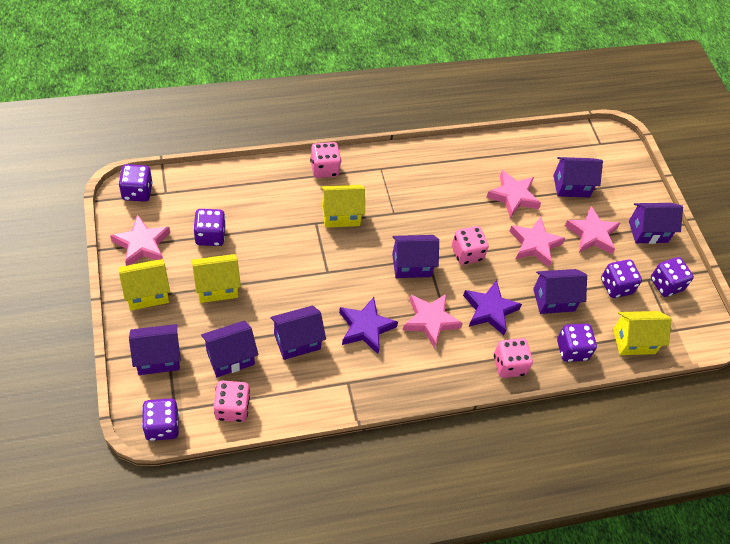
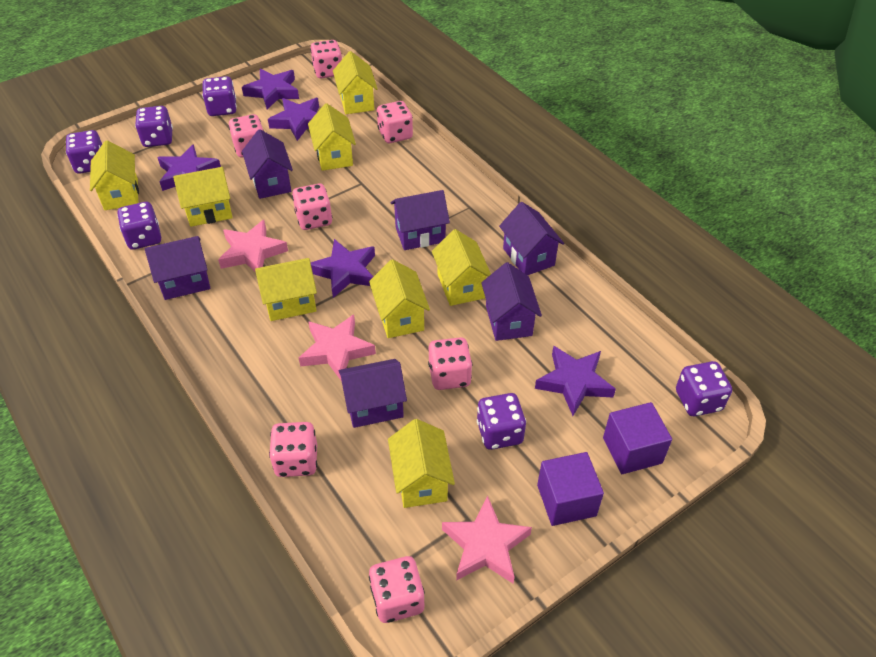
pink dice: [214,381,250,422] [310,142,341,178] [452,226,489,265] [494,338,533,378] = 4 -> [229,114,264,157] [269,422,317,477] [292,184,332,230] [310,40,342,78] [369,556,425,623] [377,101,413,143] [428,337,472,390] = 7
pink star: [110,214,170,266] [402,294,463,348] [486,170,541,218] [509,217,566,267] [565,206,620,254] = 5 -> [218,220,288,272] [299,314,376,381] [442,496,532,583] = 3
purple cube: none = 0 -> [537,452,604,526] [603,402,672,474] = 2
purple house: [129,324,181,375] [201,321,258,377] [271,305,326,360] [392,235,439,278] [533,269,587,314] [553,157,603,197] [629,203,683,244] = 7 -> [145,236,210,300] [242,129,293,199] [338,359,407,428] [391,190,450,250] [481,262,542,341] [499,202,564,275] = 6
purple star: [339,297,398,354] [463,280,522,335] = 2 -> [157,144,221,191] [242,68,299,109] [268,98,319,141] [310,239,375,298] [535,346,616,416] = 5
yellow house: [119,259,170,310] [191,254,241,303] [321,185,365,228] [613,311,671,355] = 4 -> [90,140,139,210] [173,167,233,227] [255,258,317,321] [308,103,356,171] [333,51,378,114] [369,259,430,338] [388,419,455,508] [432,229,491,306] = 8

